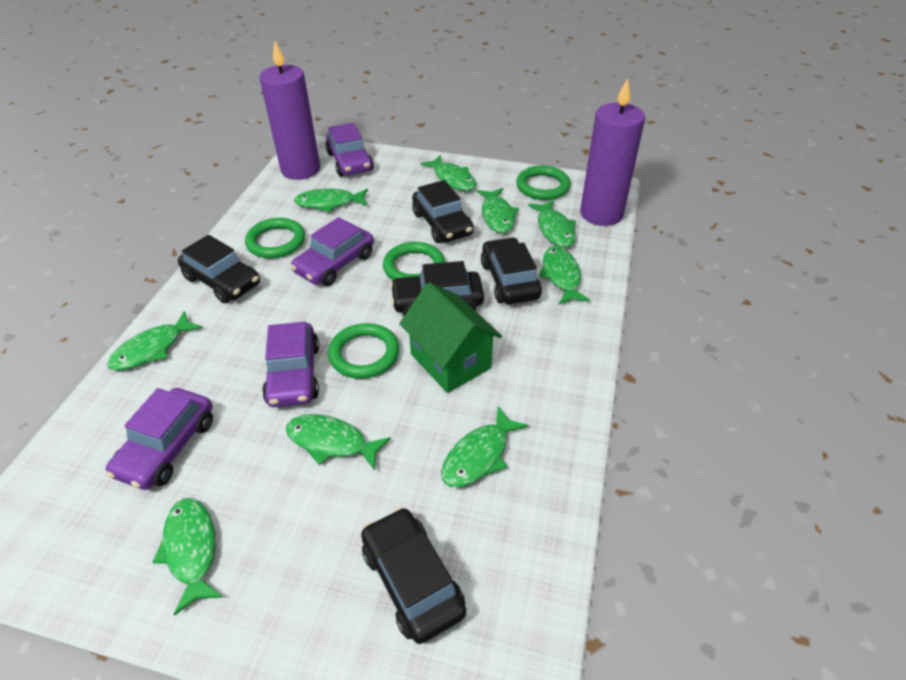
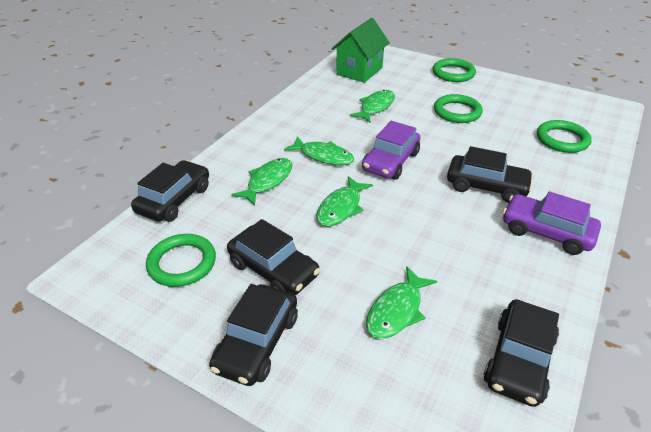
green fish: [107,311,203,371] [153,498,222,616] [286,414,391,470] [294,188,368,212] [420,155,476,191] [441,406,529,487] [477,188,519,233] [528,200,576,248] [539,246,590,305] = 9 -> [231,158,292,206] [284,137,354,165] [316,176,373,227] [350,90,395,123] [366,266,437,339] = 5
purple candle: [259,40,320,180] [580,78,645,226] = 2 -> none = 0
purple car: [106,388,213,490] [262,322,319,407] [290,217,374,286] [325,123,374,177] = 4 -> [362,121,420,180] [503,191,601,255] = 2

